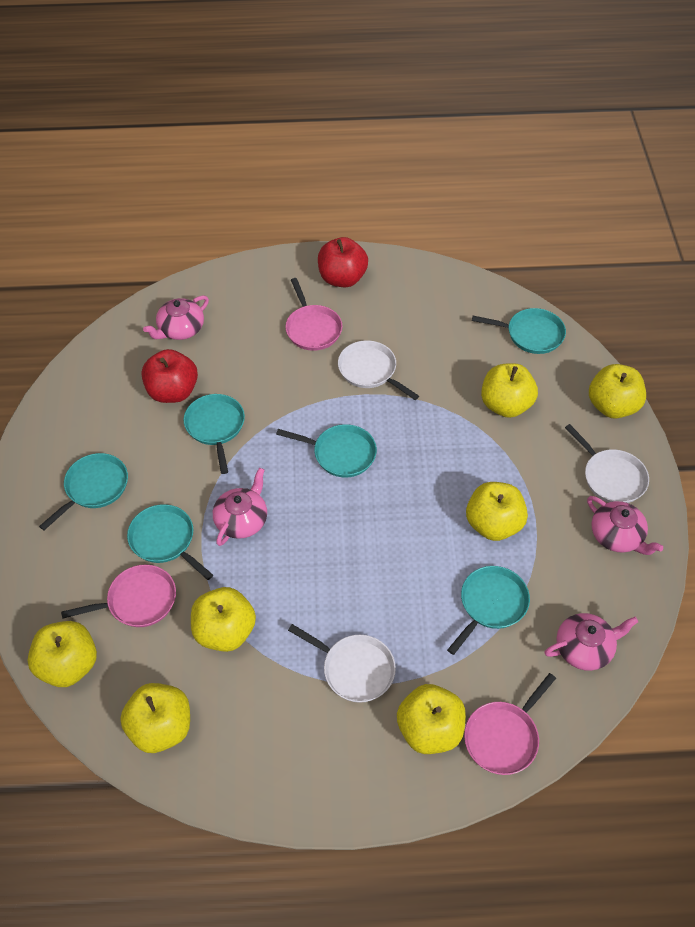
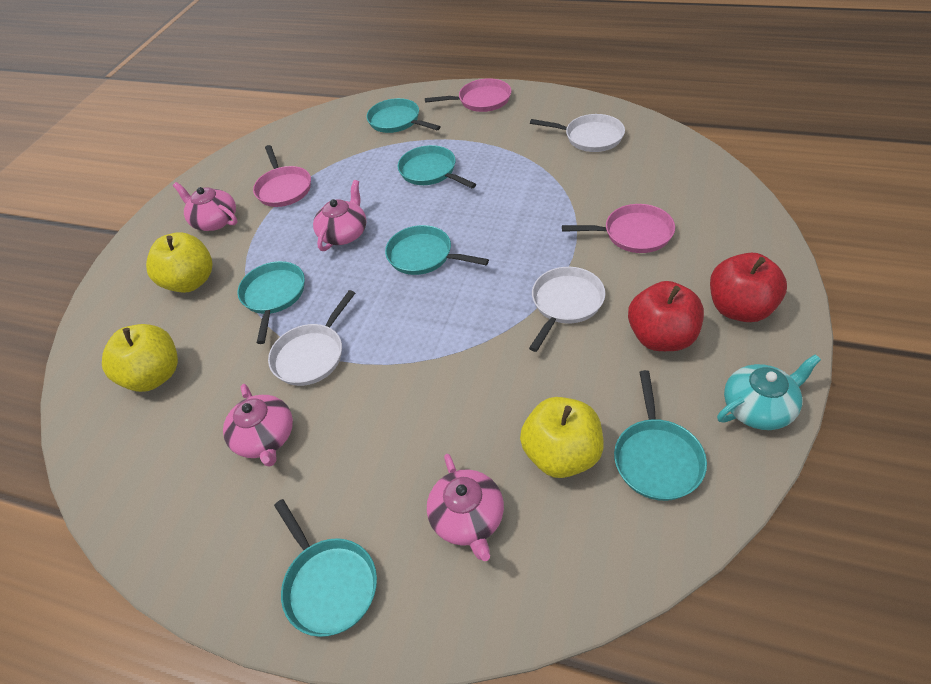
turquoise teapot: none = 0 -> [717,354,821,430] = 1
yellow apple: [27,621,97,687] [120,683,190,753] [191,587,256,652] [397,684,466,754] [466,482,528,541] [481,363,538,418] [589,364,646,419] = 7 -> [102,324,178,392] [146,232,212,293] [520,397,604,478] = 3

